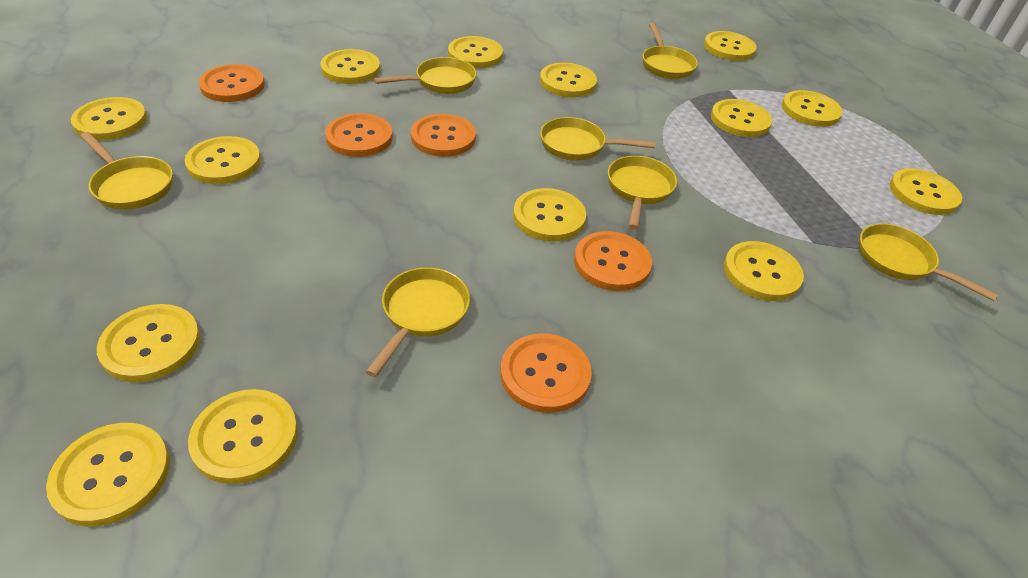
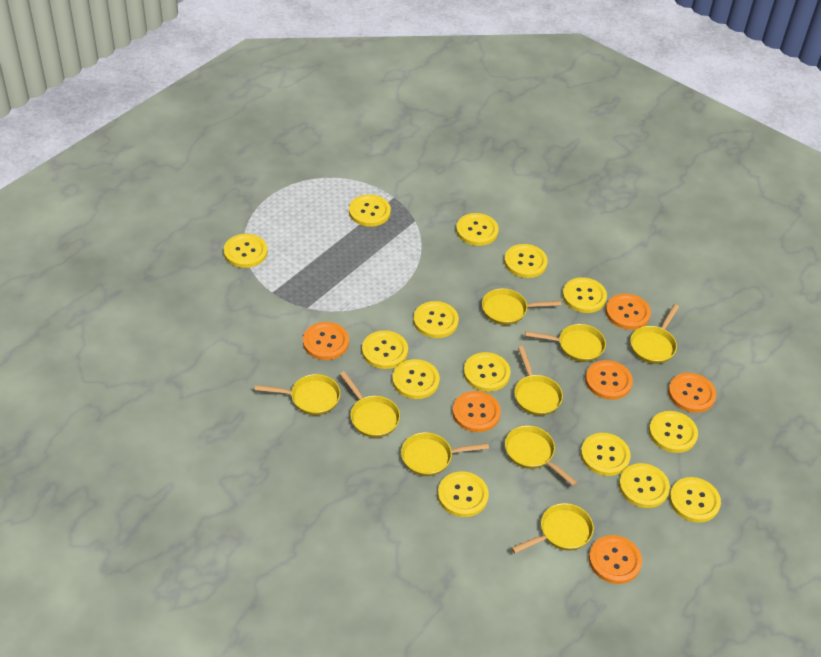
orange button: [199,64,265,102] [325,113,393,157] [411,114,476,157] [500,333,592,413] [574,231,652,291] = 5 -> [303,322,349,360] [452,391,501,432] [585,360,633,400] [589,535,642,584] [606,294,651,330] [668,373,716,413] = 6
yellow pan: [80,132,173,210] [366,267,470,377] [374,57,476,94] [540,117,655,161] [608,156,677,230] [642,23,698,79] [859,224,998,301] = 7 -> [255,374,340,415] [340,371,400,438] [401,432,489,476] [482,288,561,325] [505,425,577,486] [511,503,594,553] [514,346,563,416] [525,324,606,362] [630,304,679,364] = 9

